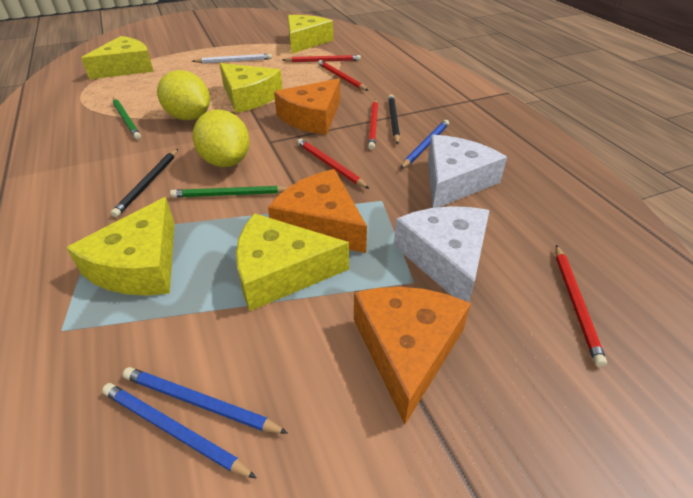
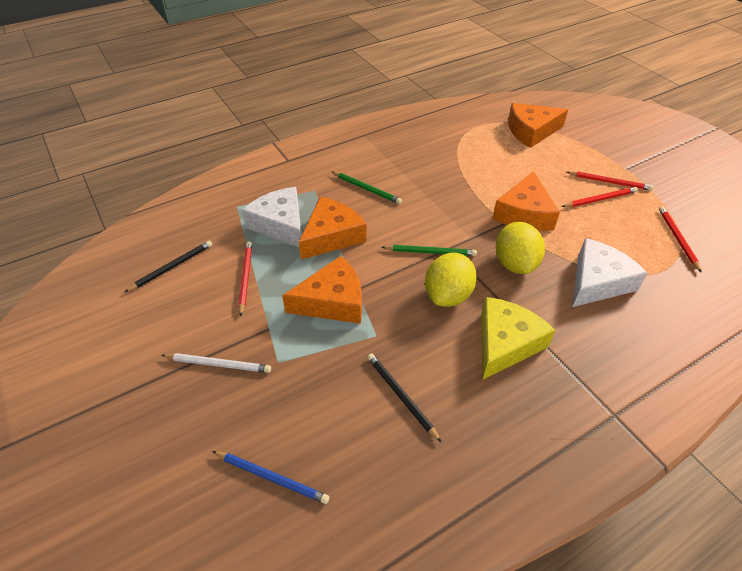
blue pencil: [102,383,257,479] [123,367,288,433] [400,120,449,169] = 3 -> [212,451,330,504] = 1
orange cheese: [268,169,367,253] [274,78,340,135] [354,287,471,425] = 3 -> [282,256,362,324] [299,197,367,260] [492,171,560,231] [508,103,568,148] = 4
red pencil: [282,55,361,62] [297,138,369,189] [318,60,368,91] [368,99,378,150] [556,245,607,367] = 5 -> [238,241,252,317] [562,187,638,207] [566,171,654,191] [659,206,702,273] = 4
yellow cheese: [66,197,175,295] [81,36,154,79] [219,63,283,113] [236,213,349,311] [288,15,333,53] = 5 -> [481,297,555,380] = 1

